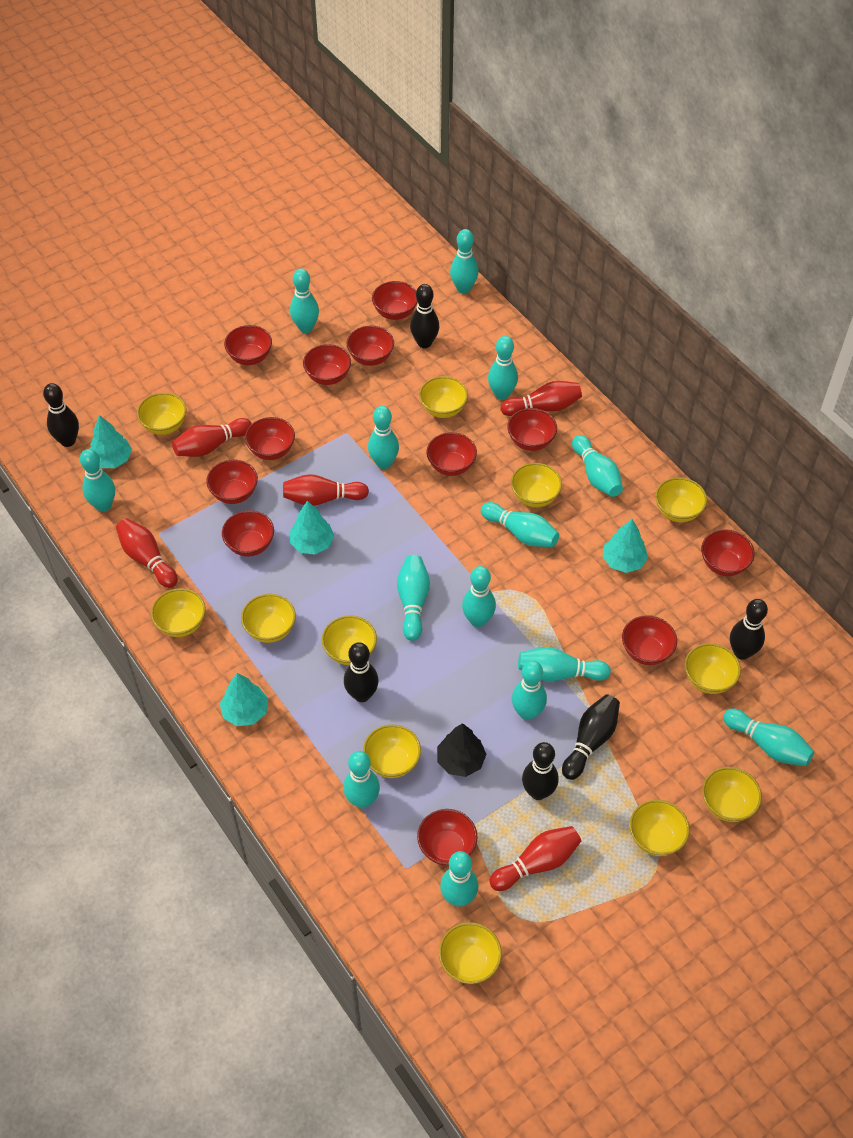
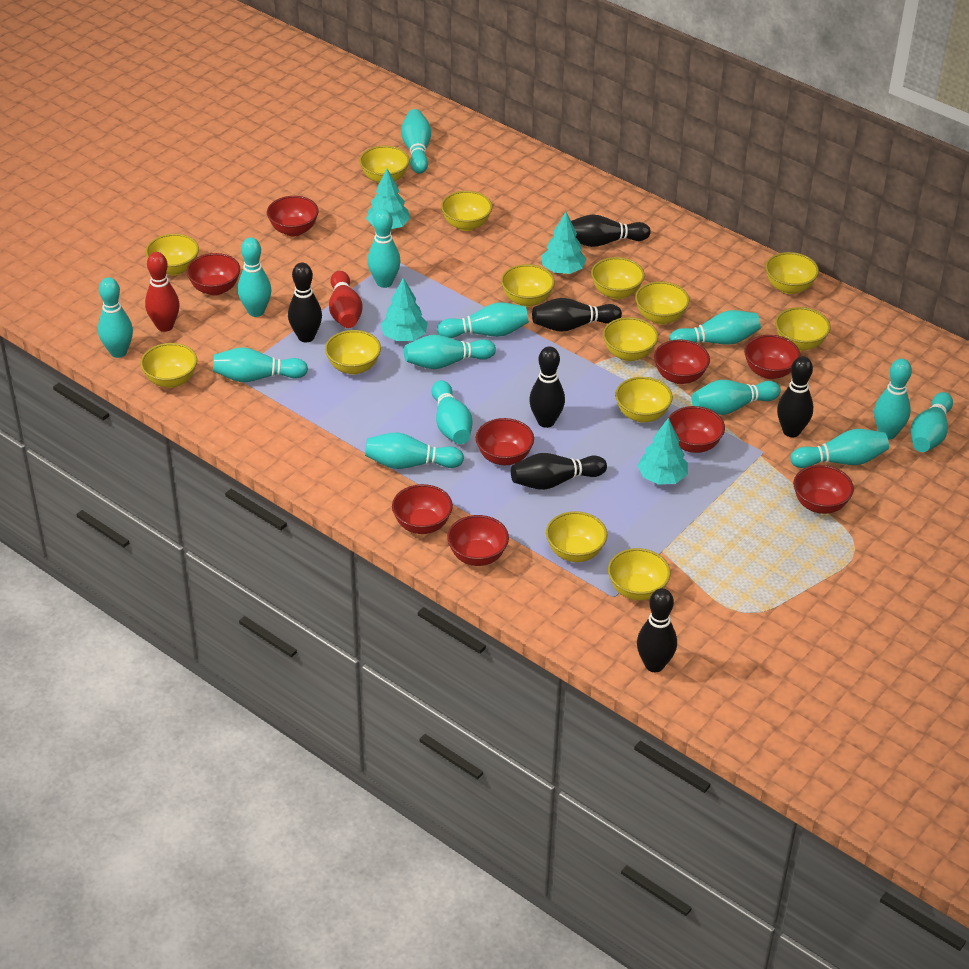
black bowling pin: [43,383,79,447] [344,642,379,702] [410,284,440,348] [522,742,559,800] [562,694,620,780] [730,599,768,660] = 6 -> [288,263,322,342] [511,453,607,490] [529,347,565,428] [532,298,622,332] [571,215,651,247] [637,588,677,672] [777,356,813,437] = 7
black tree: [437,723,486,777] = 1 -> none = 0
red bowl: [206,460,258,504] [222,510,274,557] [224,325,272,365] [245,417,295,460] [303,344,351,385] [347,325,394,366] [372,281,418,320] [417,809,478,866] [426,432,477,476] [507,408,557,451] [622,615,677,665] [701,529,754,576] = 12 -> [187,253,240,296] [267,196,319,236] [392,484,453,534] [447,515,509,566] [476,418,534,465] [654,339,710,384] [669,406,725,453] [744,335,800,379] [794,465,854,514] = 9
red bowling pin: [116,518,178,588] [172,418,252,457] [283,474,369,506] [489,826,581,891] [501,381,582,416] = 5 -> [145,252,180,332] [329,271,363,328] = 2
yellow bowl: [137,392,186,435] [151,588,206,637] [241,594,296,643] [322,615,377,665] [363,724,421,778] [419,376,468,418] [439,922,502,984] [511,463,562,507] [630,800,690,856] [655,477,707,522] [685,643,741,694] [702,767,762,822] = 12 -> [140,343,197,388] [146,234,199,276] [325,330,381,375] [359,145,410,183] [441,191,492,231] [501,264,555,307] [546,511,607,562] [591,257,645,299] [603,317,658,361] [608,548,671,600] [615,377,673,423] [635,281,689,324] [765,252,819,294] [775,307,830,351] = 14

